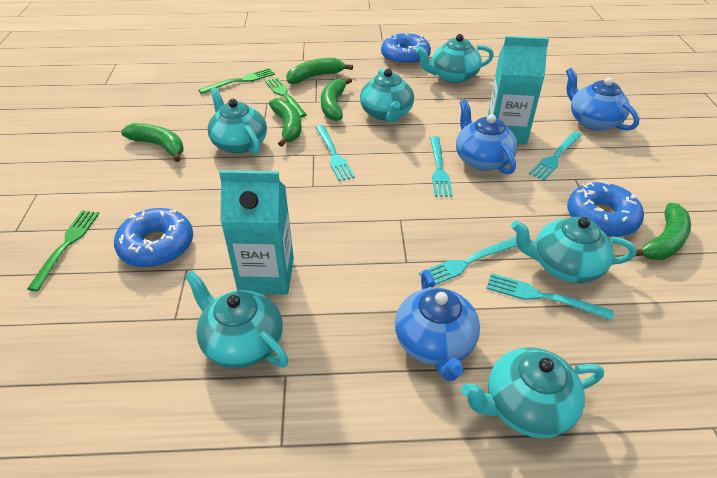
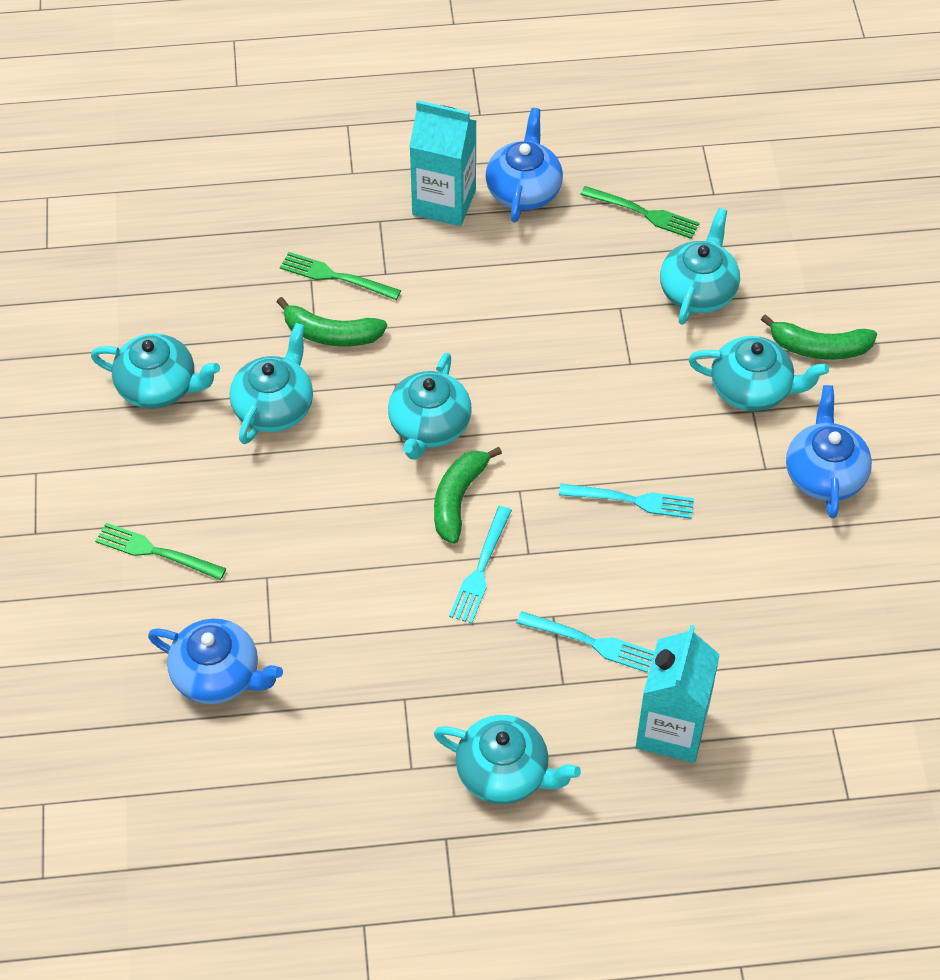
blue donut: [114,208,193,268] [381,33,431,66] [567,181,644,237] = 3 -> none = 0
green banana: [121,123,184,162] [269,98,302,147] [286,58,353,84] [321,77,352,121] [635,203,691,260] = 5 -> [277,297,387,346] [434,447,502,544] [761,314,877,360] = 3
turquoise fork: [315,125,355,181] [419,237,517,285] [430,136,453,197] [486,273,614,320] [529,131,582,180] = 5 -> [449,506,512,624] [516,611,655,673] [559,484,694,519] = 3

